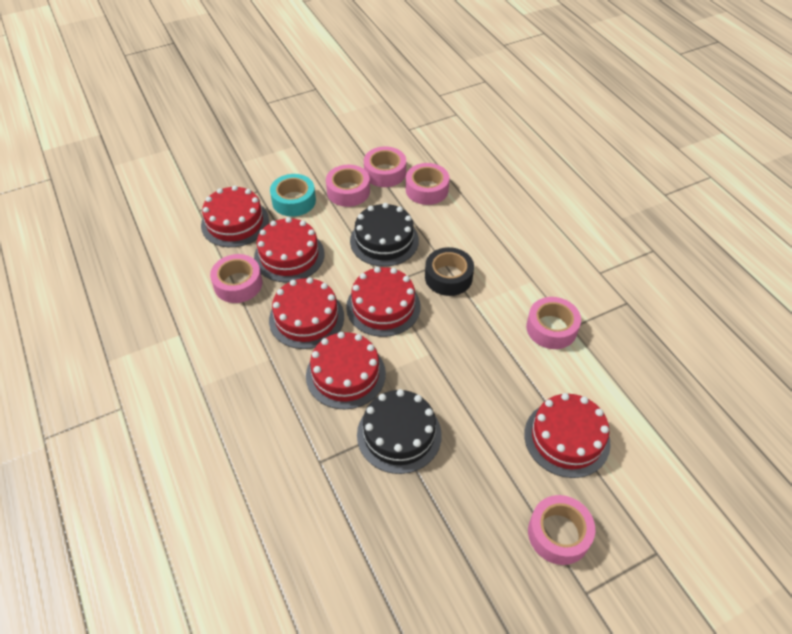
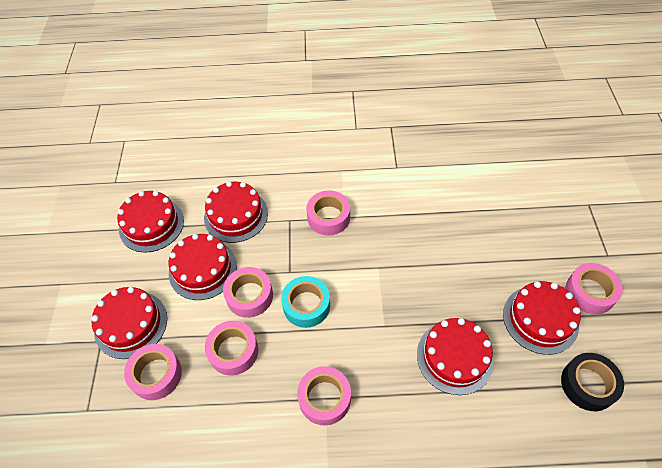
black cake: [350,203,419,267] [357,389,442,474] = 2 -> none = 0

